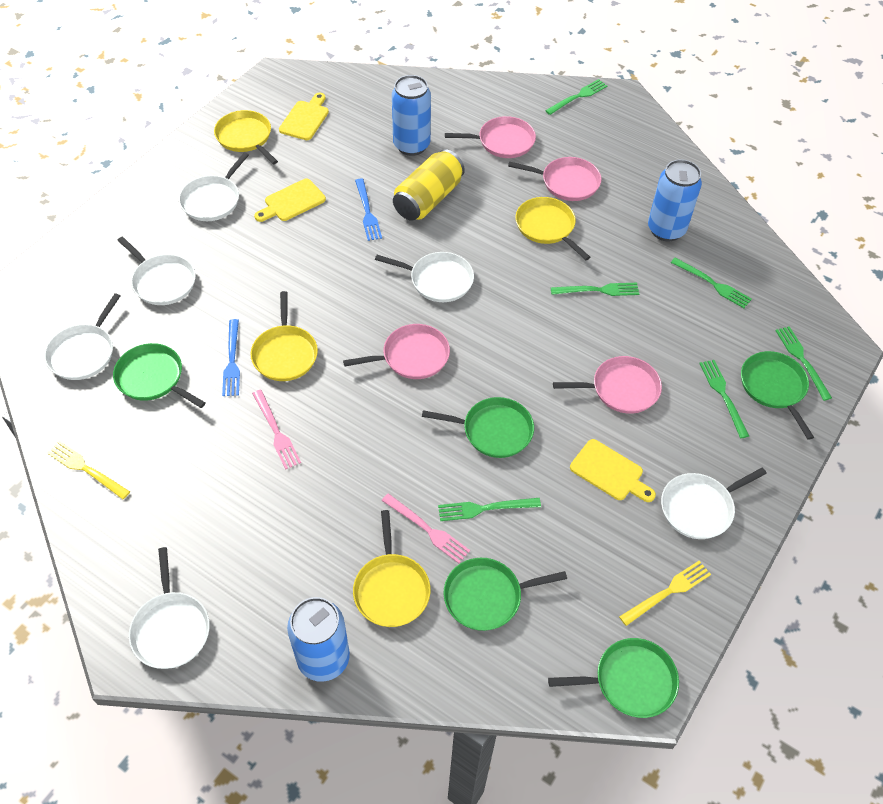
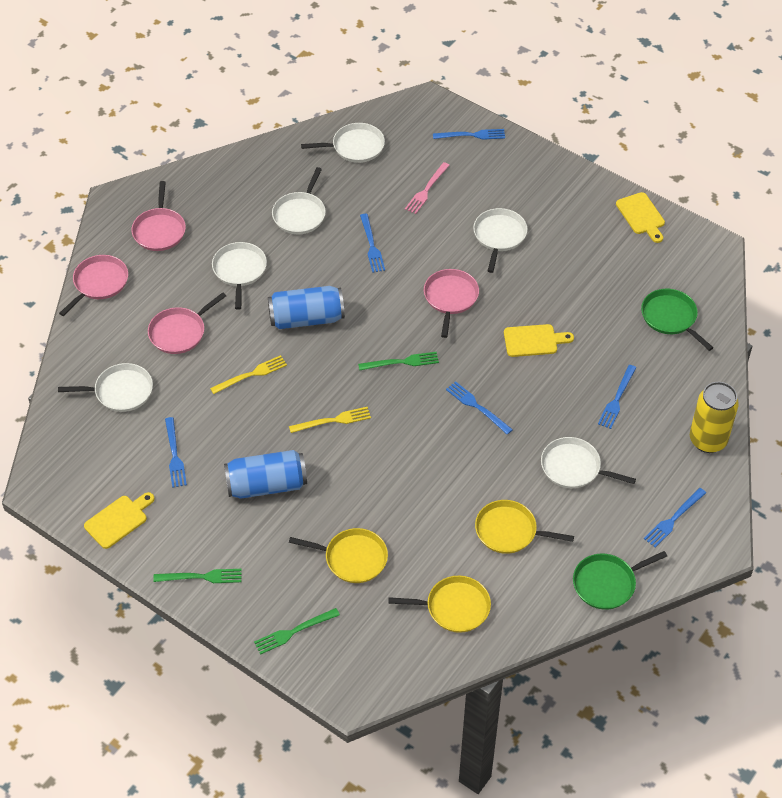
blue can: [287,597,350,682] [392,75,431,156] [648,159,702,241] = 3 -> [224,450,307,499] [268,286,345,329] = 2
blue fork: [222,319,240,396] [355,179,382,241] = 2 -> [165,417,187,488] [360,214,385,273] [433,129,505,140] [446,381,513,435] [598,365,636,429] [644,488,706,547] = 6
green fork: [438,498,541,521] [545,79,607,115] [551,283,639,296] [671,258,752,308] [699,360,749,438] [775,326,832,401] = 6 -> [153,569,242,583] [254,608,340,655] [358,352,439,370] = 3
green pan: [113,343,206,408] [422,397,534,458] [443,558,567,631] [548,638,679,718] [741,351,814,440] = 5 -> [573,551,667,610] [641,289,714,351] = 2
pink fork: [252,390,301,470] [382,493,470,563] = 2 -> [405,162,450,214] = 1
yellow pan: [214,110,278,164] [251,291,318,381] [353,510,431,627] [515,197,590,260] = 4 -> [289,528,388,583] [388,576,491,633] [475,500,574,554] = 3

